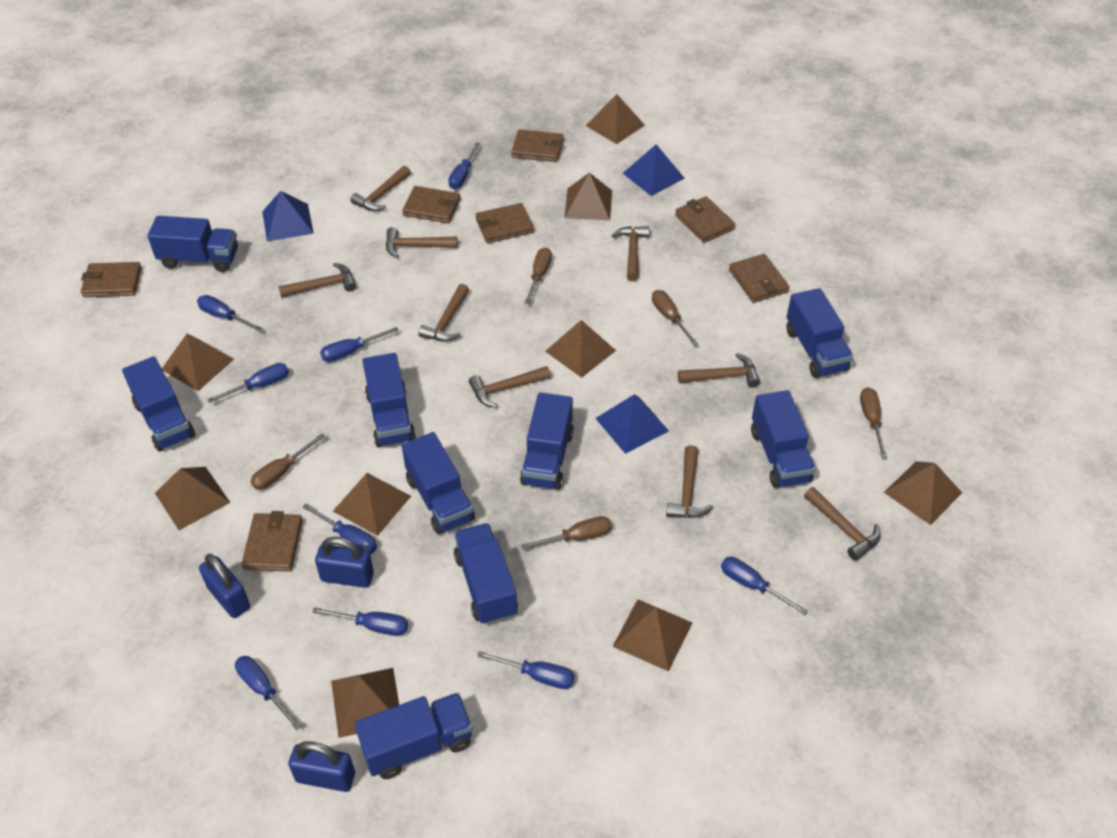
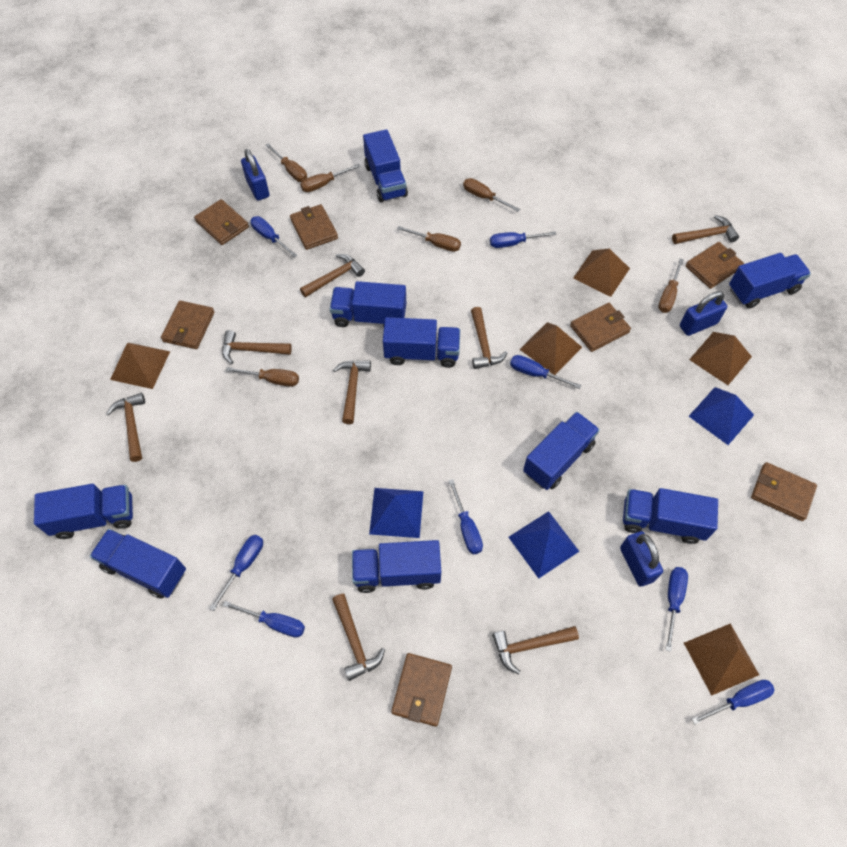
blue screwdriver: [197,295,263,332] [207,363,289,403] [235,656,301,730] [303,503,377,554] [312,607,408,636] [320,327,399,362] [448,142,481,189] [477,651,575,689] [721,557,807,614] = 9 -> [209,535,263,611] [223,601,305,638] [250,216,298,258] [448,479,483,554] [490,232,556,248] [510,355,581,389] [665,567,688,652] [692,680,774,725] = 8
brown hammer: [278,263,356,298] [350,166,411,211] [386,227,457,258] [418,284,469,342] [469,366,551,408] [612,226,650,281] [666,445,713,518] [678,353,760,387] [804,487,881,561] = 9 -> [106,393,145,462] [222,330,292,364] [300,254,365,298] [332,594,385,681] [333,360,371,424] [471,307,508,369] [492,626,579,674] [672,215,739,244] = 8
brown pyramid: [155,467,230,530] [162,334,234,391] [331,668,399,738] [333,473,411,536] [545,320,616,378] [564,173,612,221] [585,94,645,144] [613,599,692,672] [884,461,962,525] = 9 -> [110,343,170,389] [519,322,582,375] [573,248,630,297] [684,624,759,696] [689,332,752,385] = 5
brown screwdriver: [251,434,326,490] [521,516,612,550] [525,248,552,304] [652,290,698,346] [860,387,887,458] = 5 -> [226,367,299,387] [265,143,307,182] [300,164,360,192] [397,226,461,252] [463,178,520,212] [658,258,684,313] = 6

